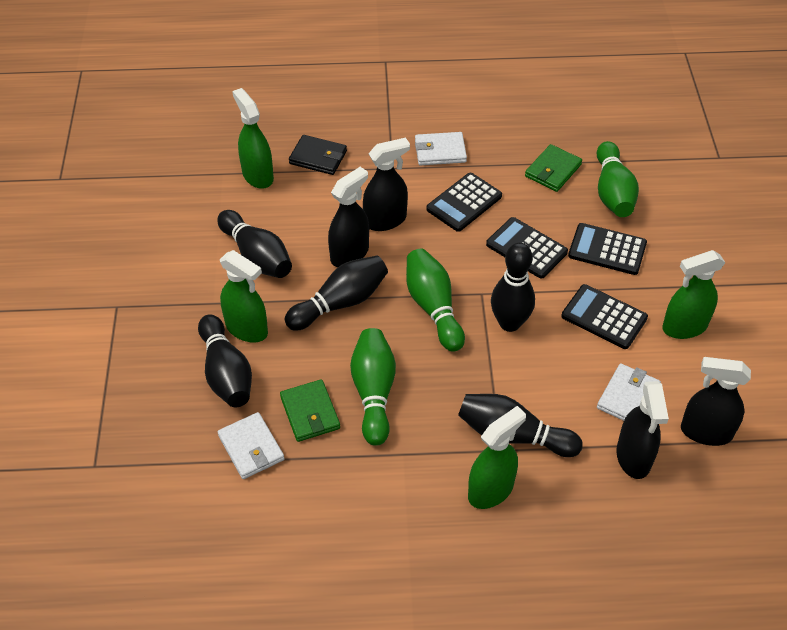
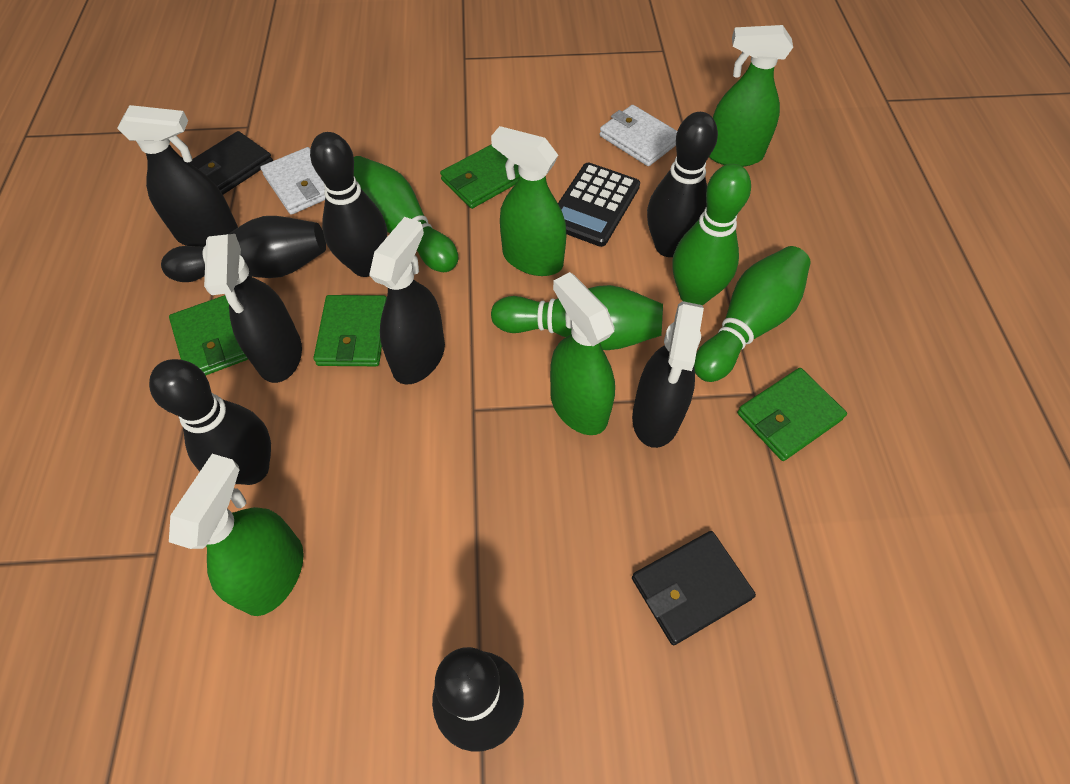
black calculator: [426,173,502,232] [486,217,568,278] [561,284,648,349] [568,223,647,275] = 4 -> [558,162,640,247] = 1
black wallet: [289,135,347,175] = 1 -> [189,131,273,195] [632,531,756,645] = 2
green bowling pin: [350,328,396,446] [406,249,465,352] [597,141,639,217] = 3 -> [354,156,458,272] [491,285,663,350] [672,164,751,305] [694,246,811,382] = 4
green wallet: [280,379,340,442] [525,144,582,192] = 2 -> [169,295,248,376] [313,295,387,366] [440,144,520,209] [737,368,847,461] = 4
white wallet: [218,412,284,479] [415,132,467,165] [597,363,661,421] = 3 -> [260,147,325,215] [600,105,677,166] = 2

